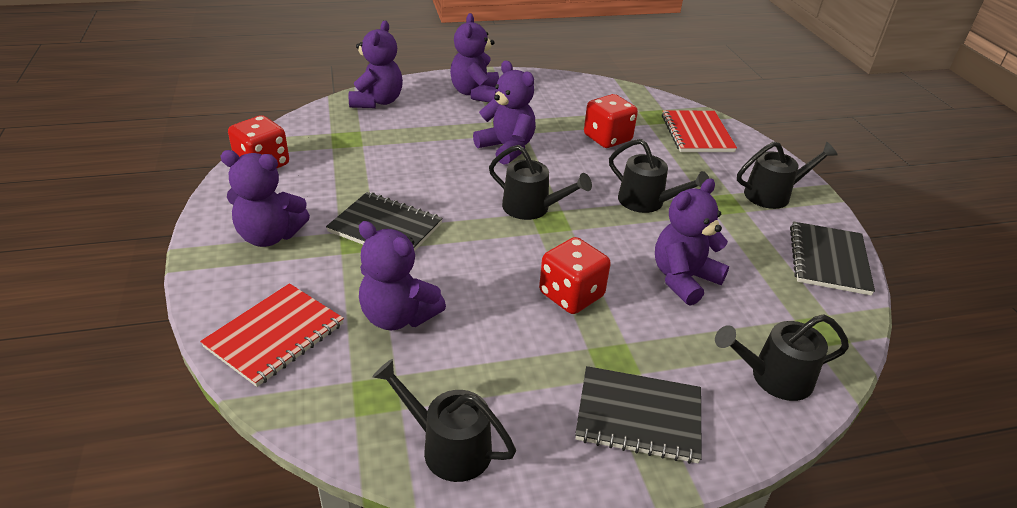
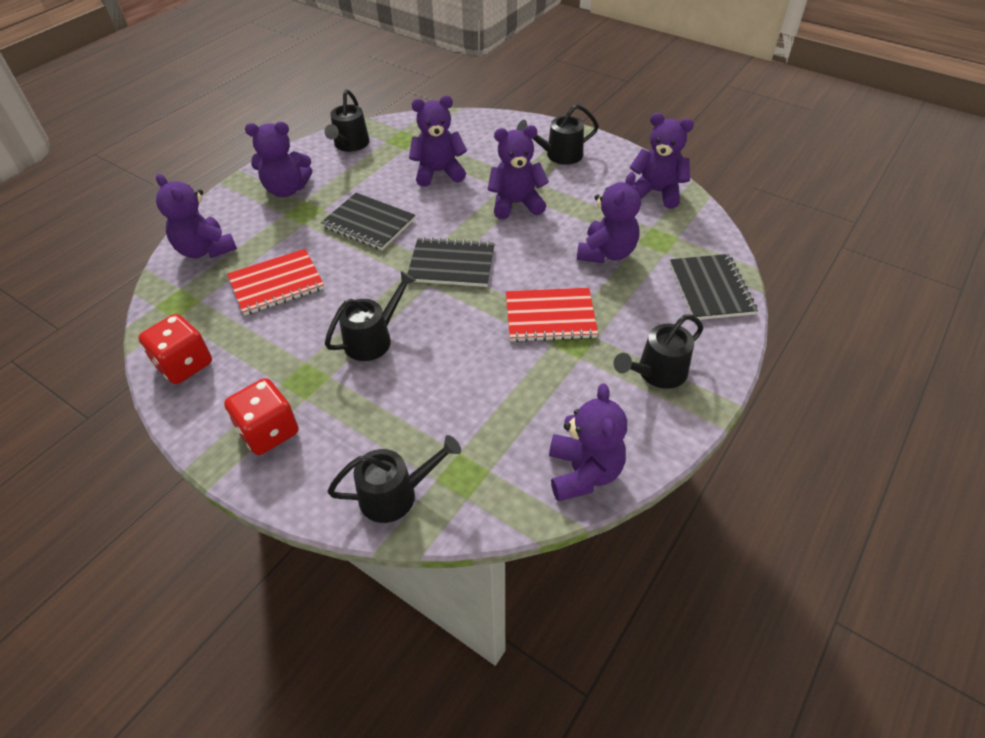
purple teddy bear: [220,150,310,247] [349,21,403,108] [359,221,446,330] [450,13,499,102] [473,60,536,165] [655,178,729,306] = 6 -> [156,174,237,258] [245,122,312,197] [409,96,467,187] [487,125,549,219] [549,383,627,501] [577,172,641,263] [630,113,694,209] = 7
red dice: [228,115,289,168] [539,237,611,314] [584,94,638,148] = 3 -> [138,314,212,384] [224,378,298,455] = 2

